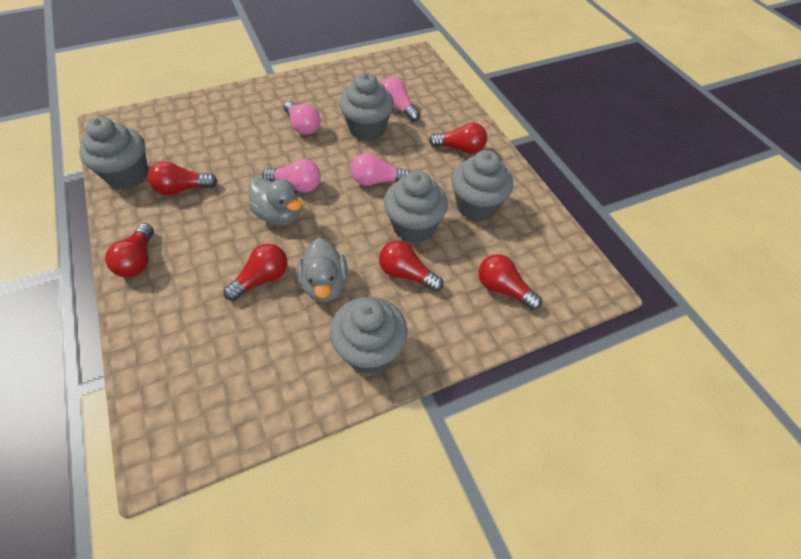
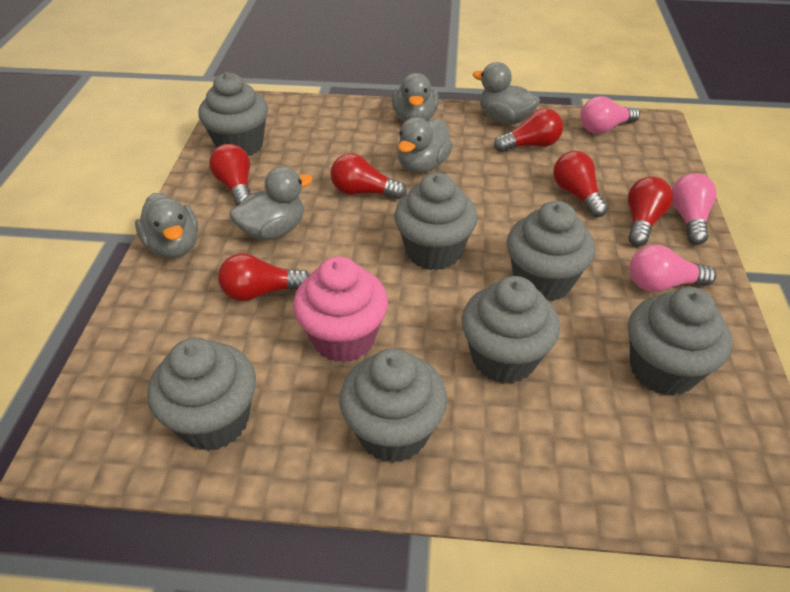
grey cupcake: [79,117,148,189] [330,297,408,374] [339,73,394,141] [384,171,448,243] [452,150,513,222] = 5 -> [147,337,256,451] [198,72,268,156] [339,348,447,463] [394,173,478,270] [462,276,560,384] [507,201,595,301] [628,287,732,396] = 7
grey duck: [248,177,302,225] [297,238,348,302] = 2 -> [135,193,198,258] [229,166,313,240] [392,73,439,122] [398,117,453,173] [473,62,540,125] = 5
pink cupcake: none = 0 -> [293,256,388,362] = 1
pink light bulb: [262,159,321,192] [284,101,321,135] [351,153,410,186] [381,77,420,122] = 4 -> [580,96,640,134] [629,245,716,292] [672,173,717,245] = 3

